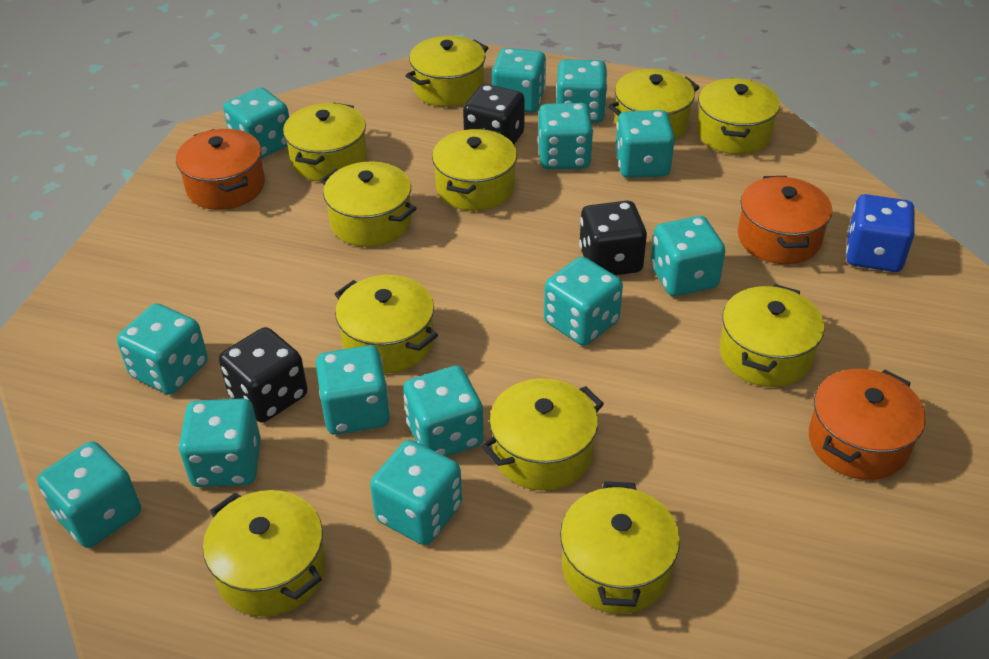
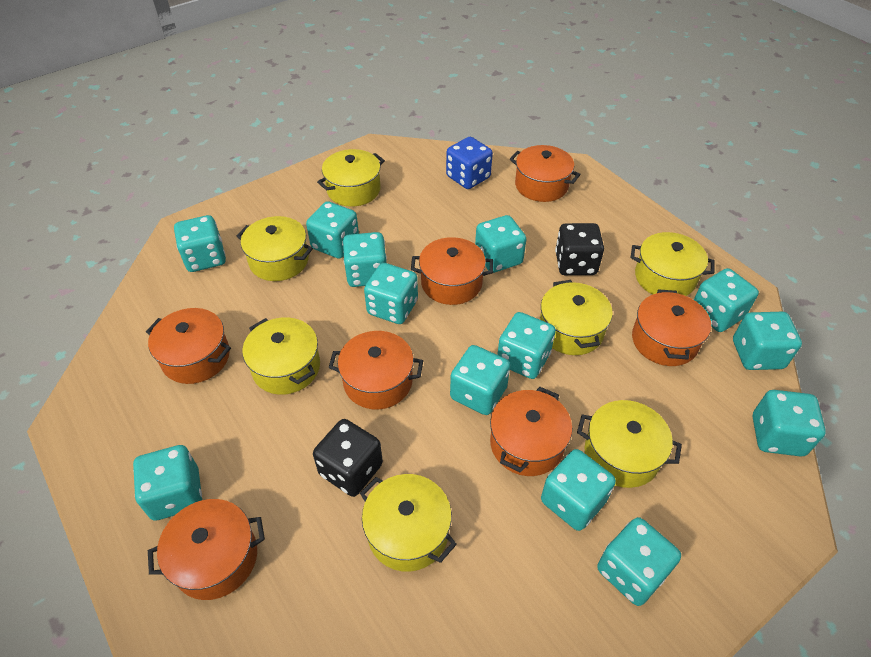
black dice: [219,327,307,423] [463,84,525,144] [579,201,647,275] = 3 -> [313,419,383,497] [555,223,604,275] = 2
orange pot: [176,129,265,210] [738,176,832,264] [809,369,926,480] = 3 -> [146,308,231,384] [148,499,265,600] [328,331,423,410] [411,237,493,305] [490,387,572,476] [510,145,580,202] [632,289,711,366] = 7
yellow pot: [203,490,326,617] [283,103,367,182] [320,161,417,247] [335,275,438,374] [406,36,488,107] [432,128,517,211] [481,378,604,491] [560,481,680,614] [608,69,700,140] [697,78,780,155] [720,284,825,387] = 11 -> [237,216,313,281] [242,317,320,395] [317,149,385,207] [360,474,457,572] [540,280,613,355] [577,400,682,488] [631,232,715,296] = 7

